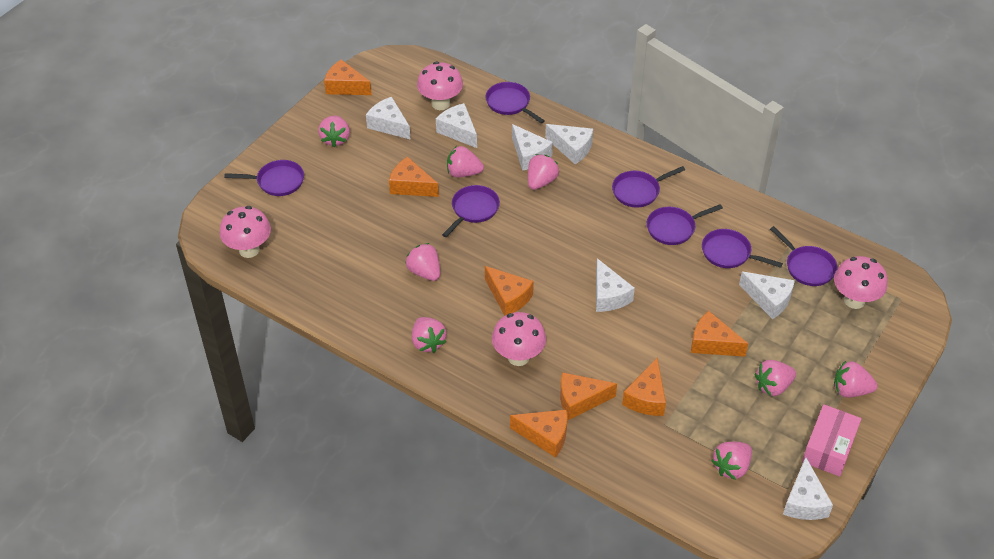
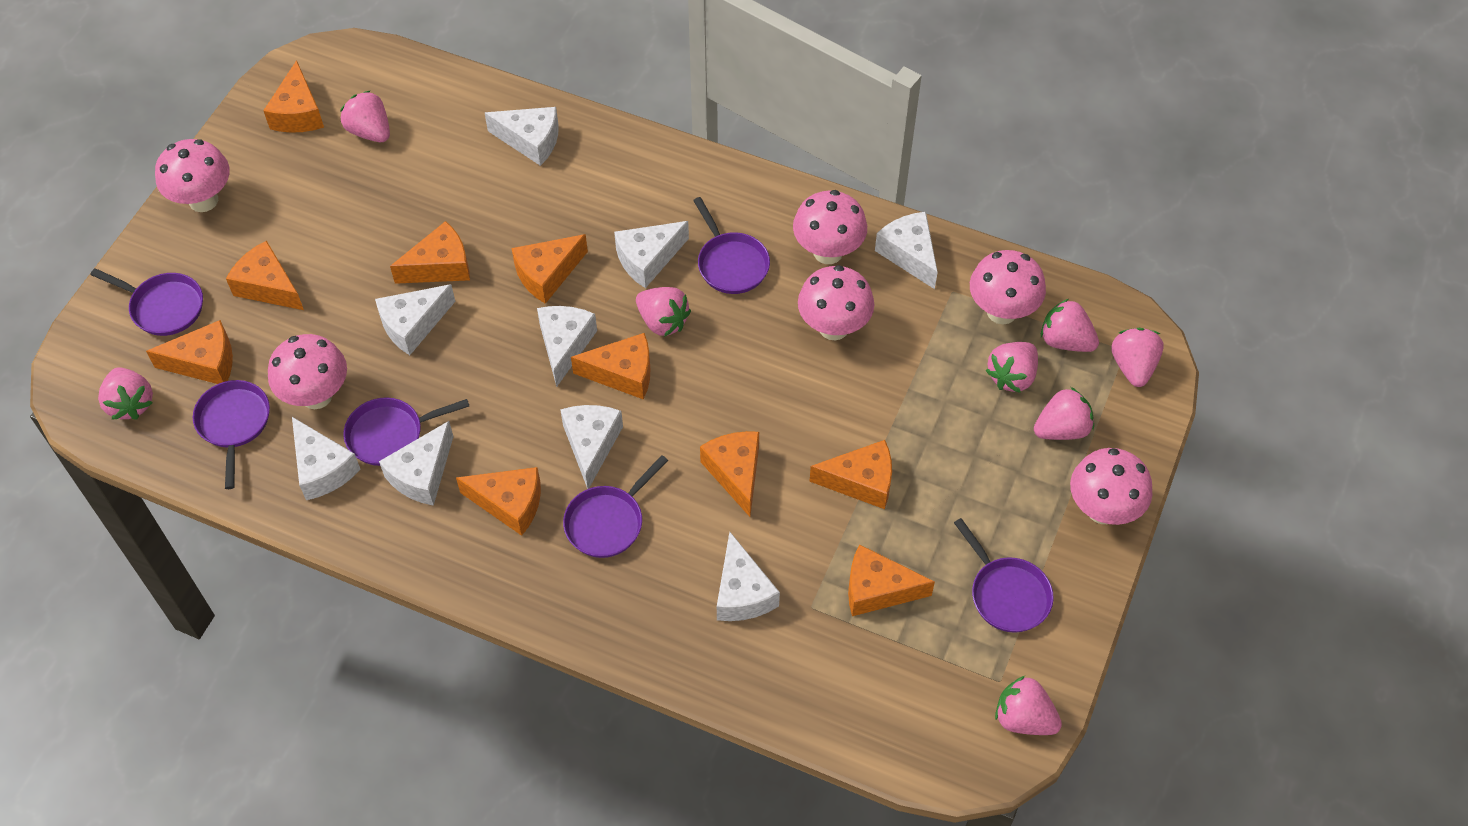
orange cheese: [324,59,372,95] [389,157,439,197] [485,266,534,315] [510,409,568,458] [560,372,617,420] [622,358,666,416] [691,311,748,357] = 7 -> [146,320,233,384] [226,241,304,310] [263,60,324,133] [390,221,470,284] [456,467,541,536] [511,234,588,304] [571,333,650,399] [700,431,759,517] [809,440,892,509] [848,545,935,616] = 10
pink box: [802,404,861,477] = 1 -> none = 0
pink mushroom: [220,206,271,258] [417,62,463,110] [492,312,546,366] [834,256,887,309] = 4 -> [155,139,230,212] [268,334,347,409] [793,190,867,264] [798,265,874,340] [970,250,1046,324] [1070,448,1152,525] = 6
purple pan: [224,160,304,196] [442,185,500,237] [486,82,545,124] [612,166,685,207] [647,204,723,245] [702,229,783,268] [770,226,837,286] = 7 -> [90,268,203,336] [193,380,270,489] [343,397,469,466] [563,455,668,558] [693,197,770,294] [954,518,1054,633] = 6
white cheese: [366,97,411,140] [436,103,477,148] [512,124,553,171] [545,124,593,164] [596,258,635,312] [739,271,795,319] [783,457,833,520] = 7 -> [292,417,361,500] [375,284,455,355] [379,421,453,506] [485,107,559,166] [537,306,597,387] [560,405,623,489] [614,221,689,288] [717,532,780,621] [875,212,938,289] = 9

